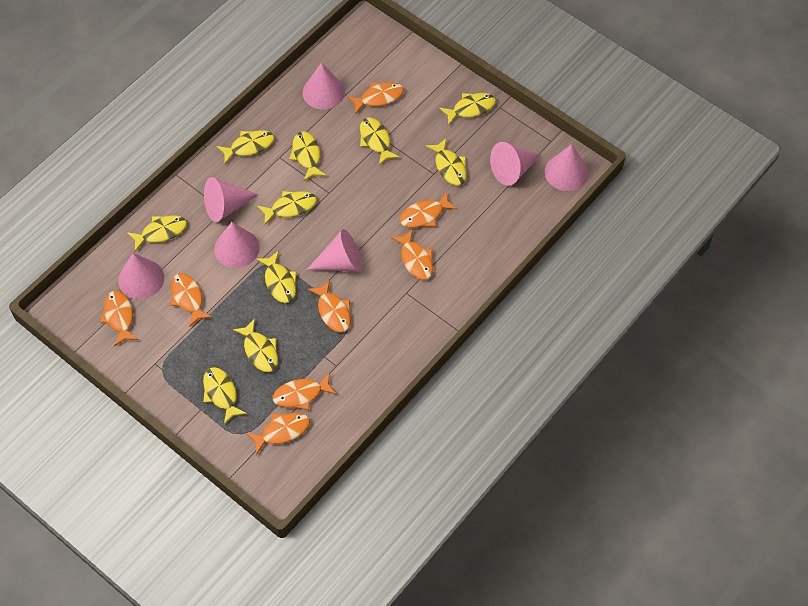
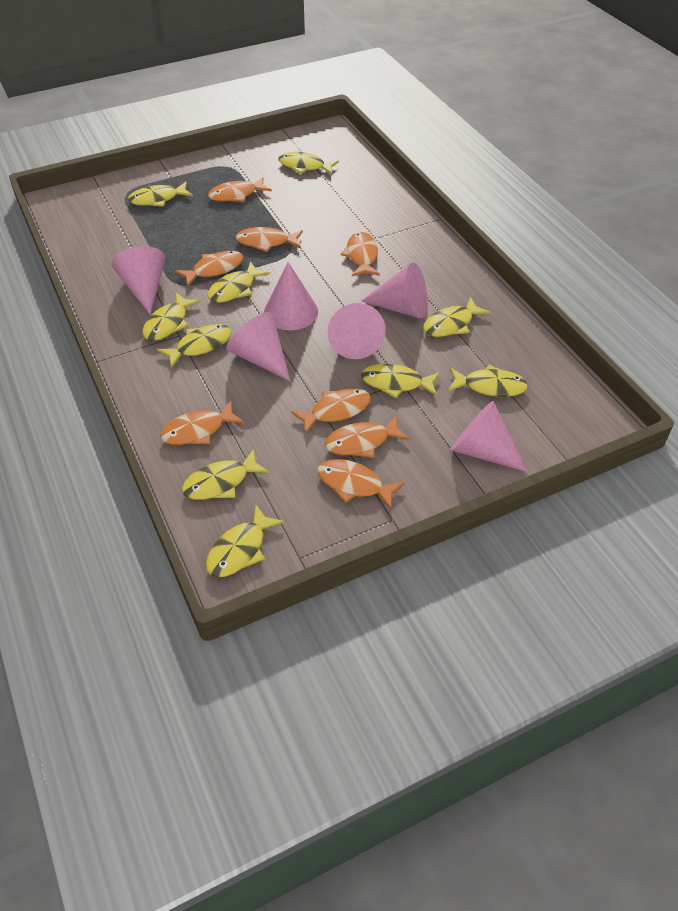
pink cone: [118,253,164,299] [204,177,258,222] [214,222,259,268] [303,63,345,110] [307,229,362,272] [490,142,541,186] [545,144,589,191] = 7 -> [111,246,166,315] [226,312,290,381] [264,262,318,330] [328,303,386,359] [362,263,427,319] [451,401,528,472] = 6

